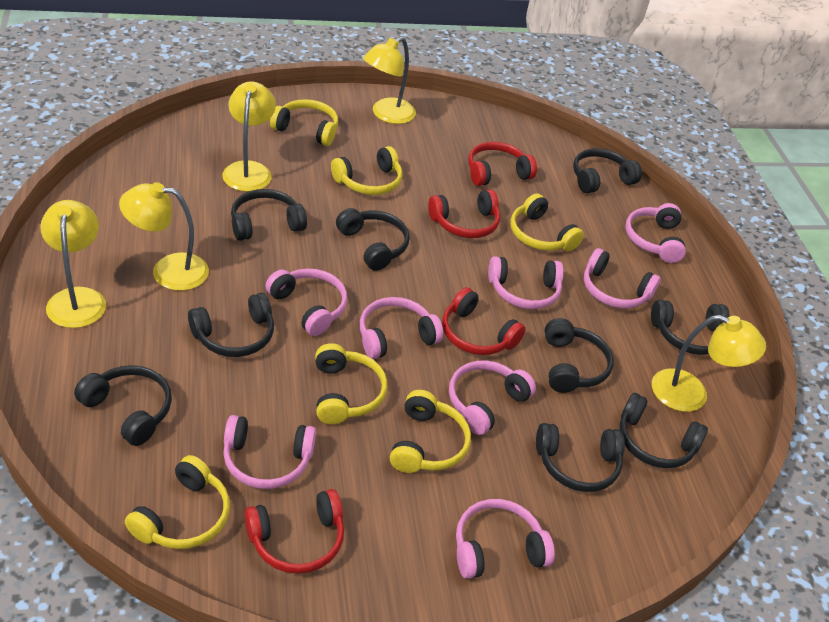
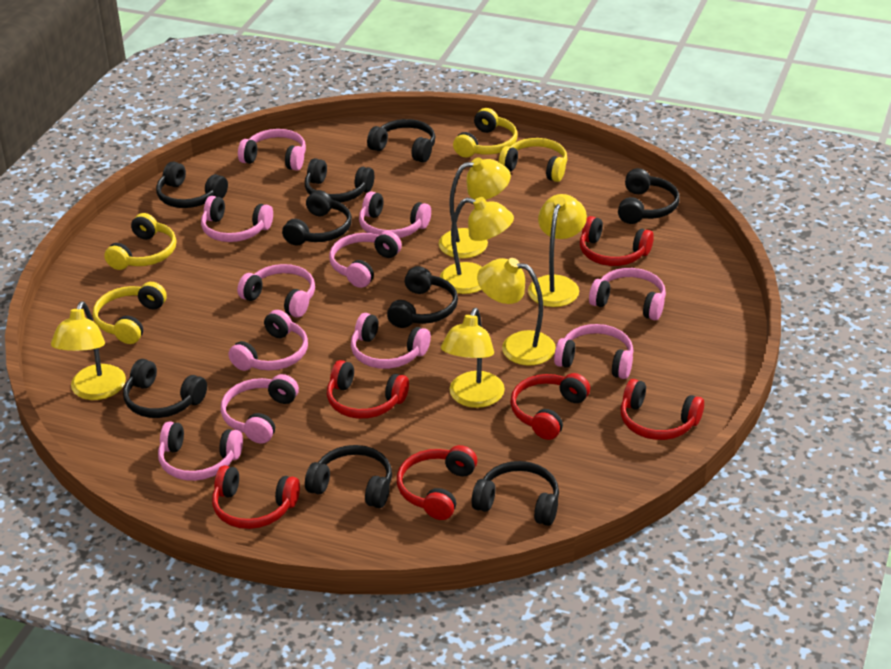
pink headphones: [223,415,316,489] [266,269,347,336] [360,297,443,359] [449,360,536,435] [456,499,555,579] [488,256,564,309] [584,248,661,308] [625,203,686,263] = 8 -> [158,421,243,481] [201,196,273,242] [221,374,299,444] [228,310,308,371] [237,264,315,318] [238,129,306,171] [329,231,402,288] [351,313,431,369] [359,191,431,238] [554,324,633,379] [589,268,666,320] = 11
red headphones: [244,489,344,574] [428,190,500,238] [442,287,526,355] [468,142,537,186] = 4 -> [212,465,300,529] [327,360,409,419] [397,445,477,520] [510,373,590,440] [580,216,654,266] [621,379,704,440] = 6
yellow headphones: [125,455,230,549] [270,99,338,146] [315,343,388,424] [331,146,403,195] [390,390,471,473] [510,193,584,251] = 6 -> [93,282,167,344] [104,213,176,270] [453,108,517,157] [499,138,567,182] = 4
yellow lamp: [40,200,106,328] [119,182,209,291] [222,81,276,192] [363,37,416,124] [652,315,766,412] = 5 -> [51,301,126,400] [439,157,511,258] [440,197,514,294] [441,308,505,408] [477,258,556,365] [528,194,587,307] = 6

